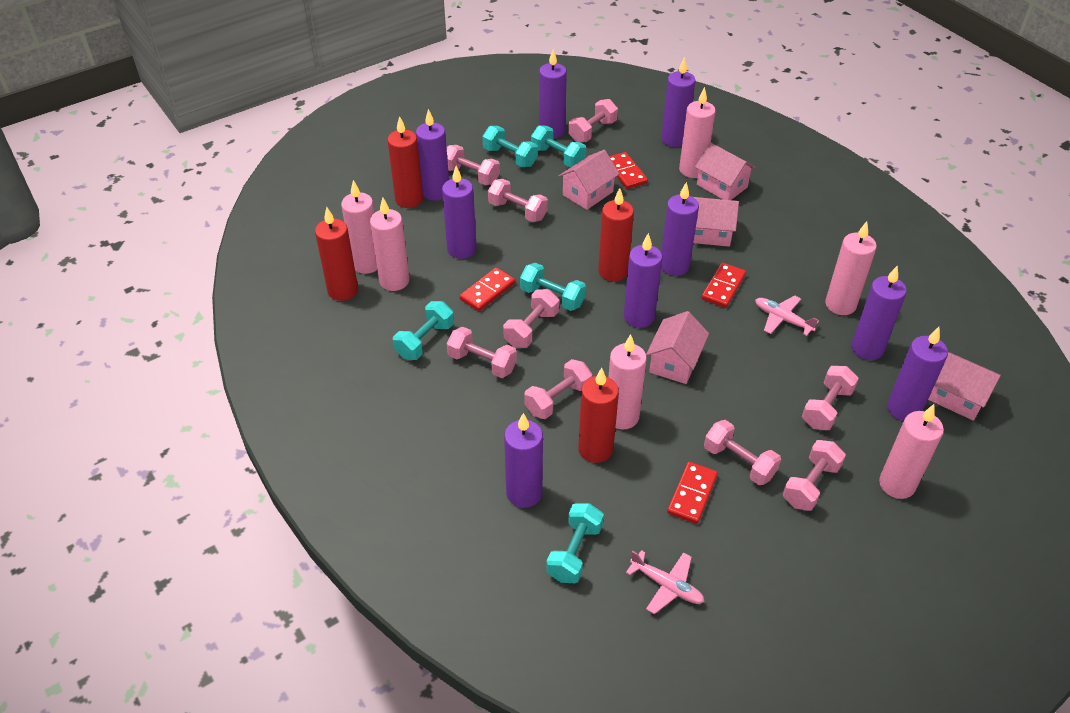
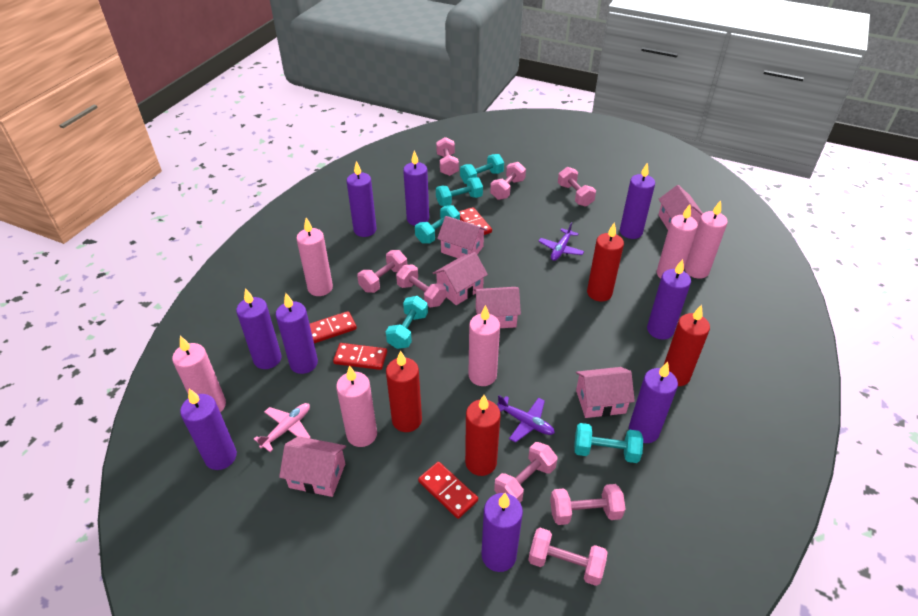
pink dumbbell: [447,145,500,185] [447,327,517,378] [488,179,548,222] [503,289,559,348] [524,359,592,419] [569,99,618,142] [704,420,781,485] [783,440,846,511] [802,366,859,430] = 9 -> [357,250,407,293] [396,264,446,308] [436,137,459,176] [490,162,526,200] [494,442,557,502] [528,528,608,586] [550,484,626,525] [558,167,596,207] = 8
pink house: [559,150,619,210] [646,311,709,384] [694,197,739,247] [695,143,756,200] [928,352,1001,421] = 5 -> [279,436,346,497] [433,252,488,305] [437,216,487,258] [474,287,521,328] [576,367,635,418] [658,185,703,229] = 6
pink plane: [626,550,705,614] [755,295,819,336] = 2 -> [254,403,311,452] = 1
purple plane: none = 0 -> [497,395,555,443] [538,222,584,261] = 2

